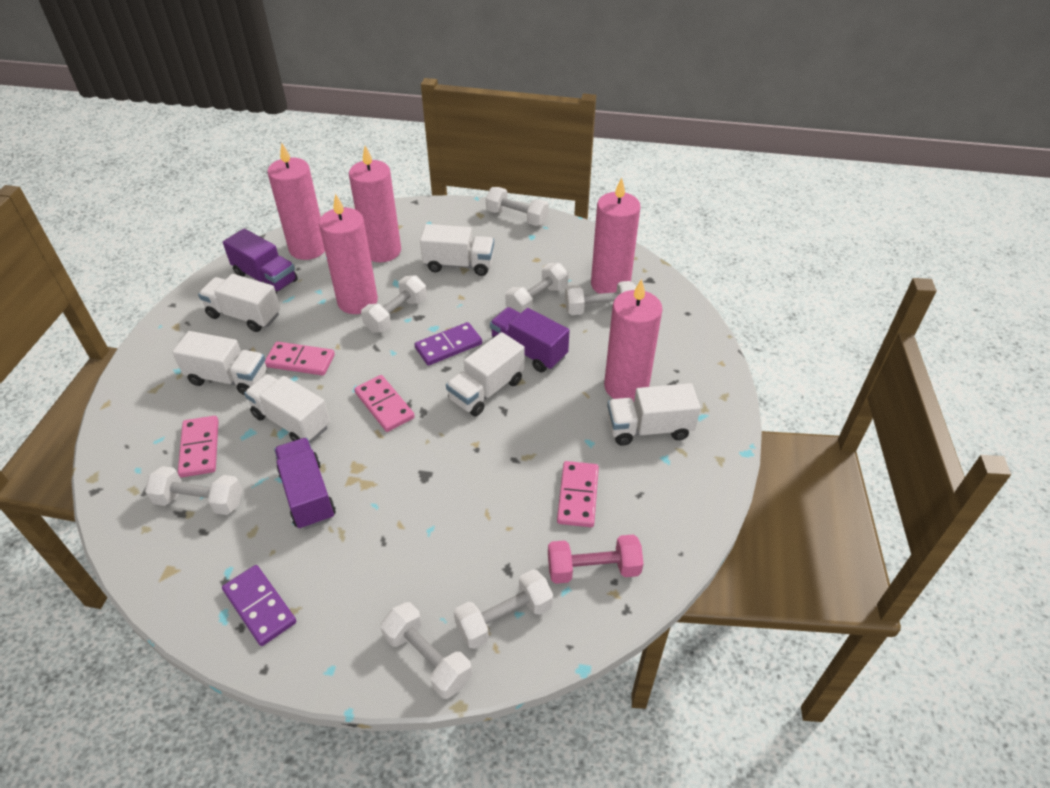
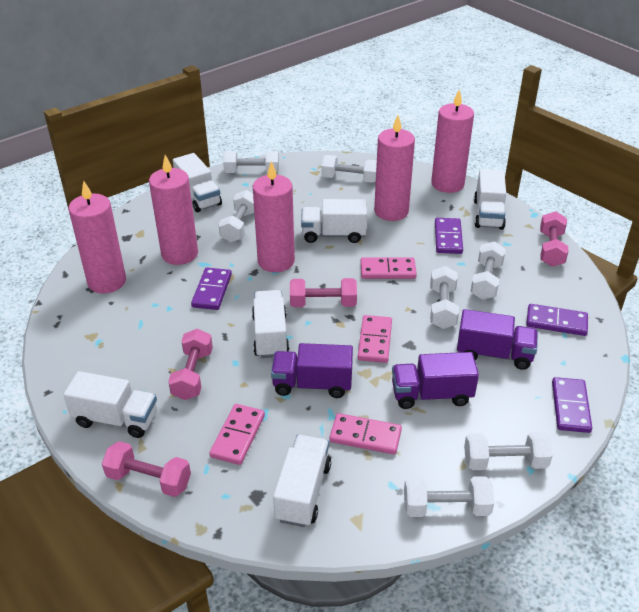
pink dumbbell: [548,534,644,584] = 1 -> [102,441,191,497] [168,329,213,400] [290,278,357,307] [540,211,569,267] = 4
purple domino: [222,565,296,646] [415,322,482,366] = 2 -> [191,268,232,310] [435,218,463,254] [526,304,588,336] [552,377,592,433] = 4

